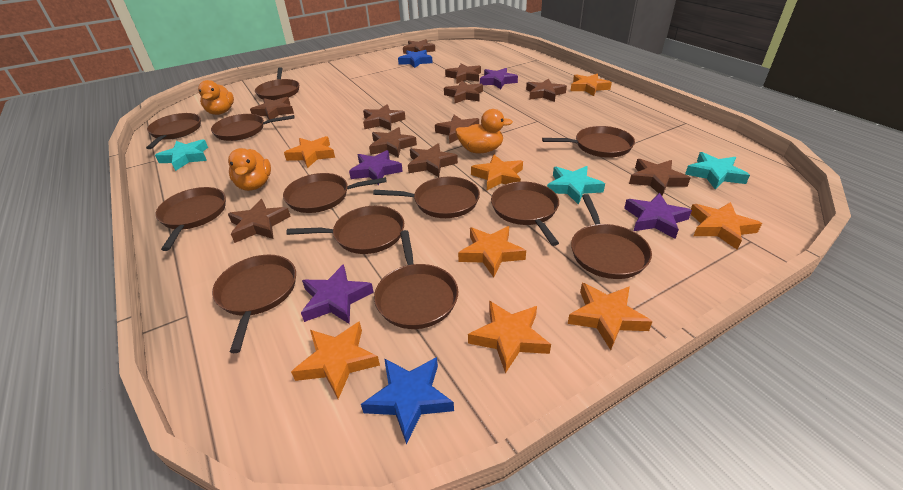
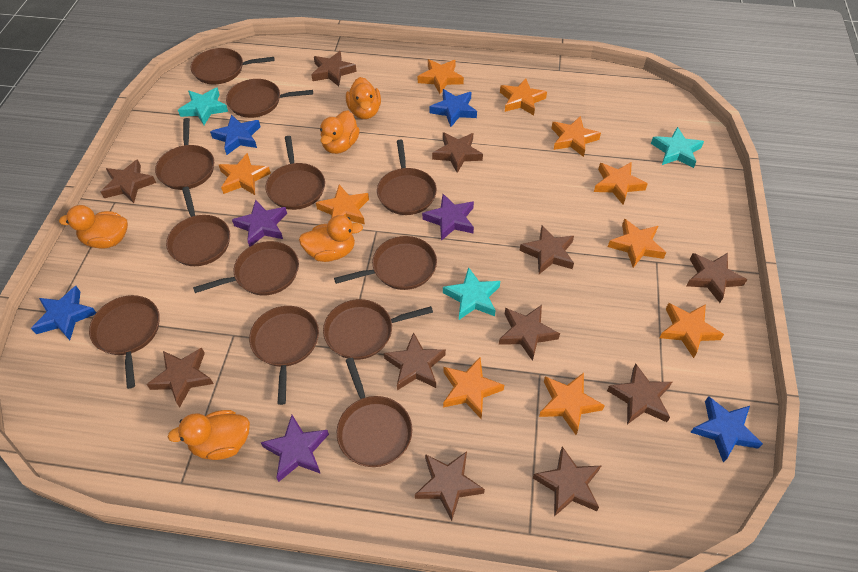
blue star: [361,357,454,444] [398,50,433,68] = 2 -> [31,286,96,340] [210,114,260,155] [429,89,477,127] [690,396,763,463] = 4
orange duck: [198,80,234,115] [228,148,271,191] [455,109,513,153] = 3 -> [59,205,128,249] [168,410,250,460] [299,215,363,262] [320,111,360,154] [346,77,381,119] = 5
orange star: [284,136,335,168] [291,321,380,399] [458,226,526,277] [468,301,551,374] [471,154,523,190] [568,283,653,350] [571,73,612,96] [691,202,762,250] = 8 -> [219,153,271,195] [316,185,369,224] [418,59,464,94] [443,358,504,418] [500,78,547,115] [539,373,605,435] [551,116,601,157] [594,162,648,205] [608,219,666,268] [660,303,724,358] = 10
purple star: [301,264,374,324] [349,150,403,185] [480,68,518,89] [624,193,692,239] = 4 -> [232,200,287,247] [260,415,329,482] [422,194,474,241] = 3

